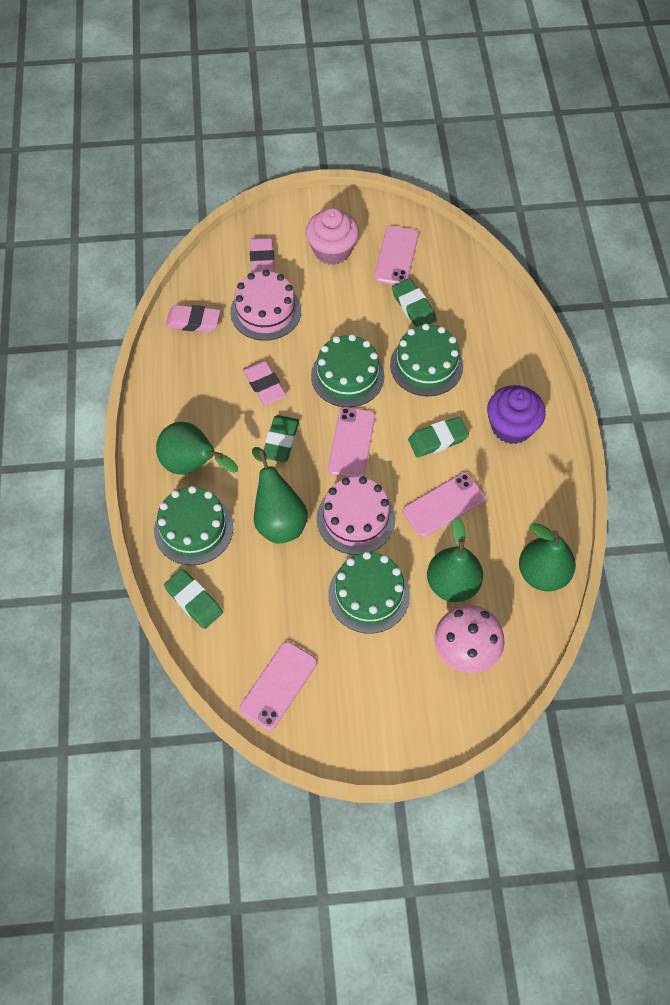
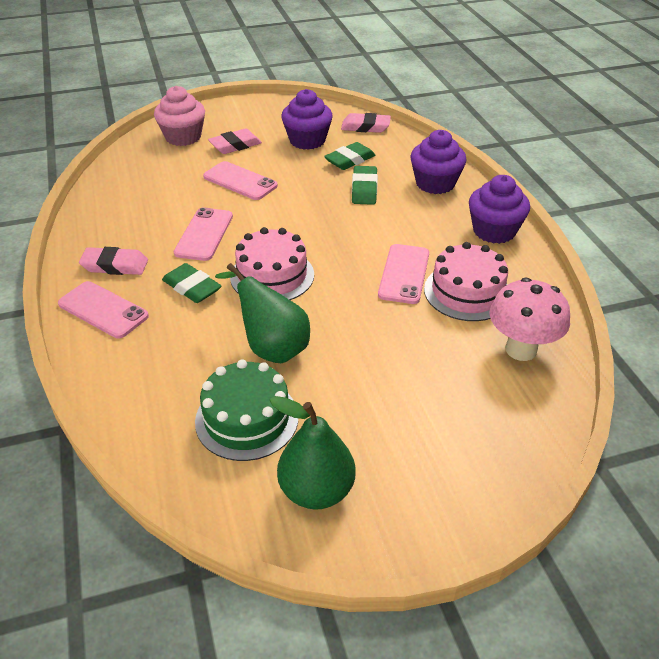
green cake: [154,486,233,565] [311,334,384,407] [328,552,410,633] [390,323,463,396] = 4 -> [195,360,298,461] = 1
green eraser: [164,569,223,629] [264,415,299,462] [392,278,436,327] [408,417,469,458] = 4 -> [162,263,221,303] [324,142,376,170] [352,166,378,205] = 3
green pear: [156,422,238,474] [252,447,308,544] [427,517,483,602] [519,523,576,591] = 4 -> [215,263,310,363] [269,396,355,510] = 2
purple cupcake: [487,385,546,444] = 1 -> [281,89,332,150] [410,130,467,194] [469,175,530,244] = 3

